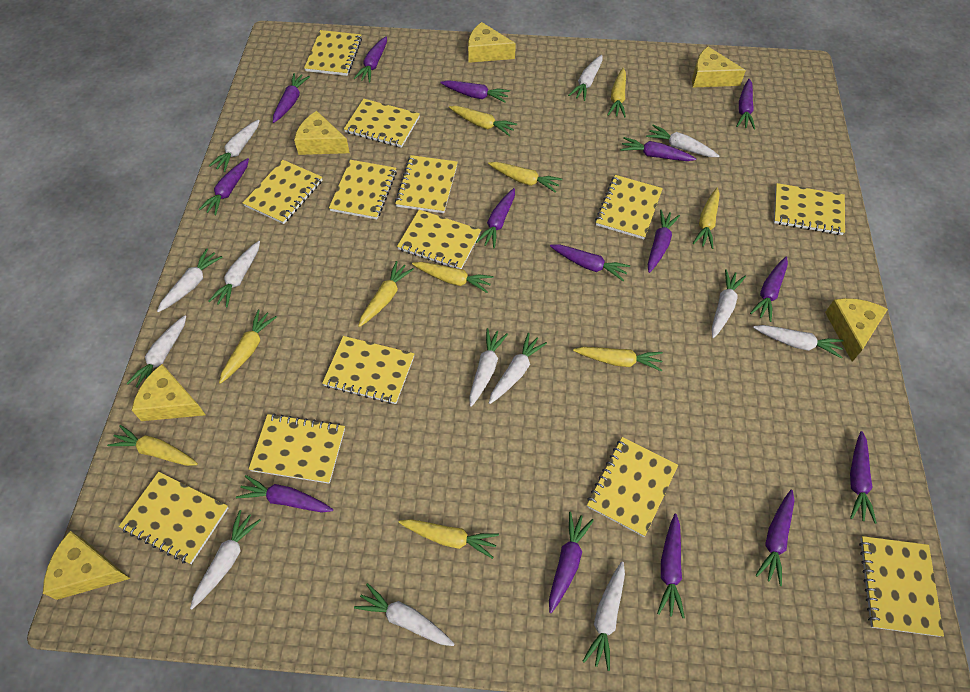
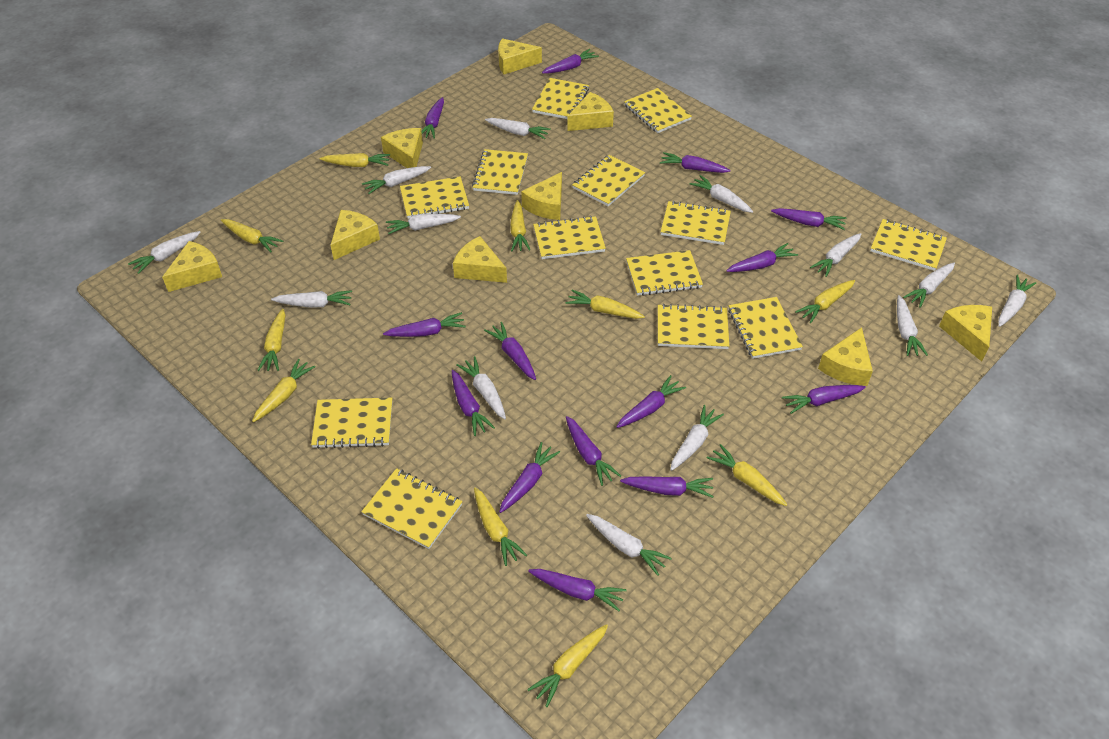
purple carrot: [199,158,249,215] [236,475,333,512] [273,73,310,123] [353,36,387,82] [440,80,510,103] [476,188,515,249] [549,512,594,613] [550,244,630,281] [620,137,696,161] [648,210,680,273] [657,514,685,618] [736,79,755,129] [750,257,788,322] [756,490,794,586] [850,431,877,524] = 15 -> [383,312,466,337] [421,97,444,139] [452,370,495,436] [484,322,536,380] [499,442,560,513] [528,569,627,611] [542,49,599,74] [566,416,621,486] [616,375,686,428] [620,477,714,498] [660,152,731,173] [726,243,798,272] [771,208,846,230] [782,385,866,414] = 14
yellow cheese: [43,531,131,600] [131,364,205,421] [294,111,350,155] [468,22,516,63] [692,47,746,87] [825,298,888,362] = 6 -> [162,241,222,292] [330,210,380,260] [381,128,423,168] [453,236,507,283] [498,38,542,74] [521,172,562,220] [567,92,614,131] [818,327,873,386] [939,305,992,362] = 9

